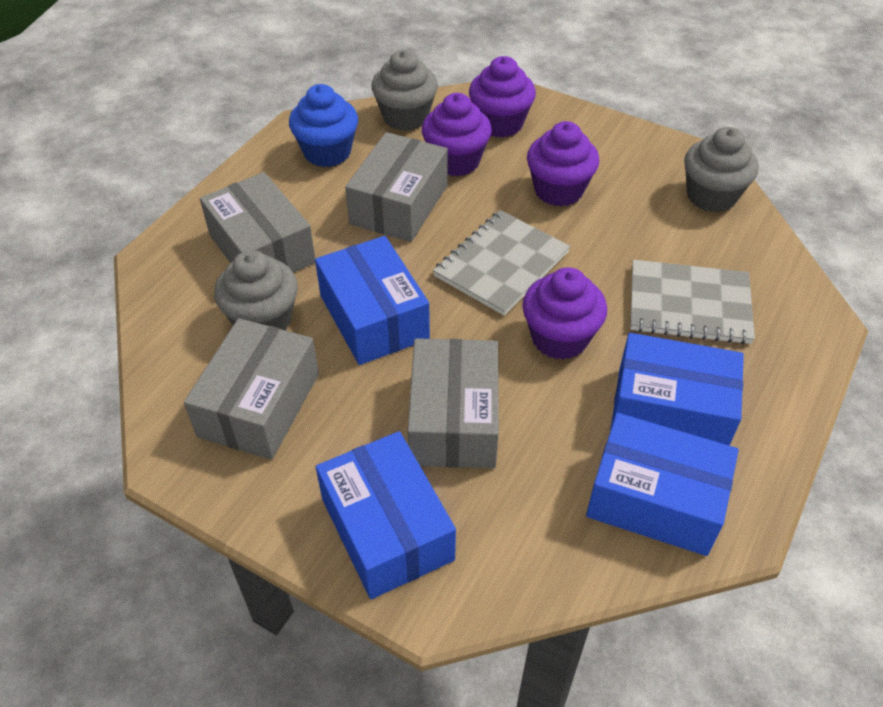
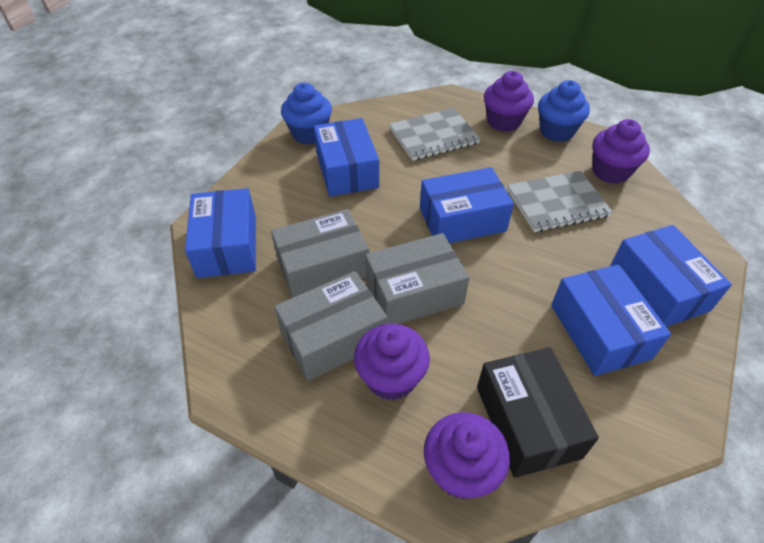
black box: none = 0 -> [477,347,599,478] = 1
blue box: [315,236,430,365] [316,431,456,599] [586,413,739,556] [611,333,744,446] = 4 -> [185,188,256,278] [314,118,379,196] [420,167,514,243] [551,264,671,376] [610,225,732,327] = 5
blue cupcake: [289,84,358,167] = 1 -> [281,83,332,145] [538,80,590,142] = 2
grey box: [184,318,319,460] [200,172,315,273] [345,132,448,242] [408,338,499,468] = 4 -> [271,209,369,298] [274,271,388,381] [365,233,470,324] = 3
grey cupcake: [214,250,298,331] [371,50,438,131] [684,127,759,212] = 3 -> none = 0

